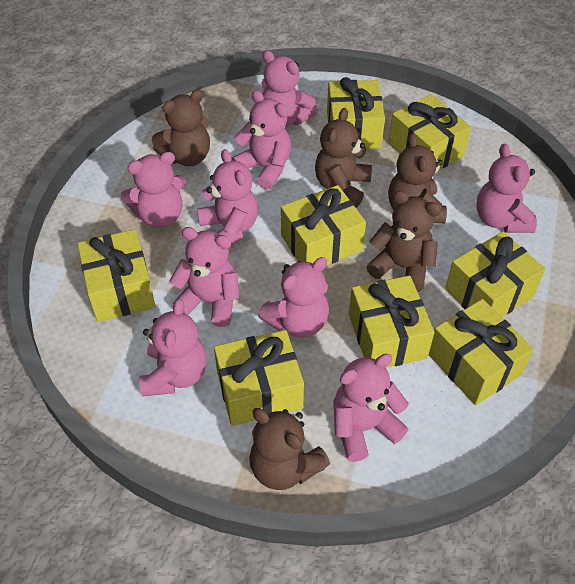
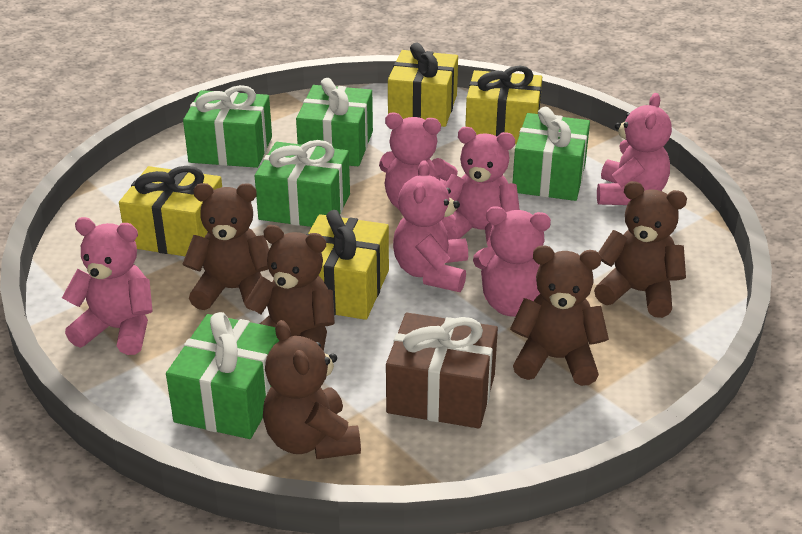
brown gift: none = 0 -> [386,313,498,429] = 1
green gift: none = 0 -> [166,312,279,439] [183,85,272,168] [255,140,350,227] [296,78,373,166] [513,107,590,201] = 5
pink teddy bear: [121,152,186,228] [139,299,207,397] [169,227,239,327] [197,149,258,246] [231,90,291,190] [258,257,329,338] [261,50,318,127] [334,354,408,462] [476,144,537,233] = 9 -> [62,217,153,355] [379,113,458,209] [393,160,468,292] [445,127,520,247] [473,206,551,317] [597,93,672,205] = 6
yellow gift: [77,229,156,322] [214,330,304,426] [281,185,366,266] [327,77,385,149] [349,276,434,368] [389,94,471,170] [429,299,534,405] [445,231,545,317] = 8 -> [119,166,222,256] [306,210,389,320] [388,43,458,127] [465,65,542,144] = 4

